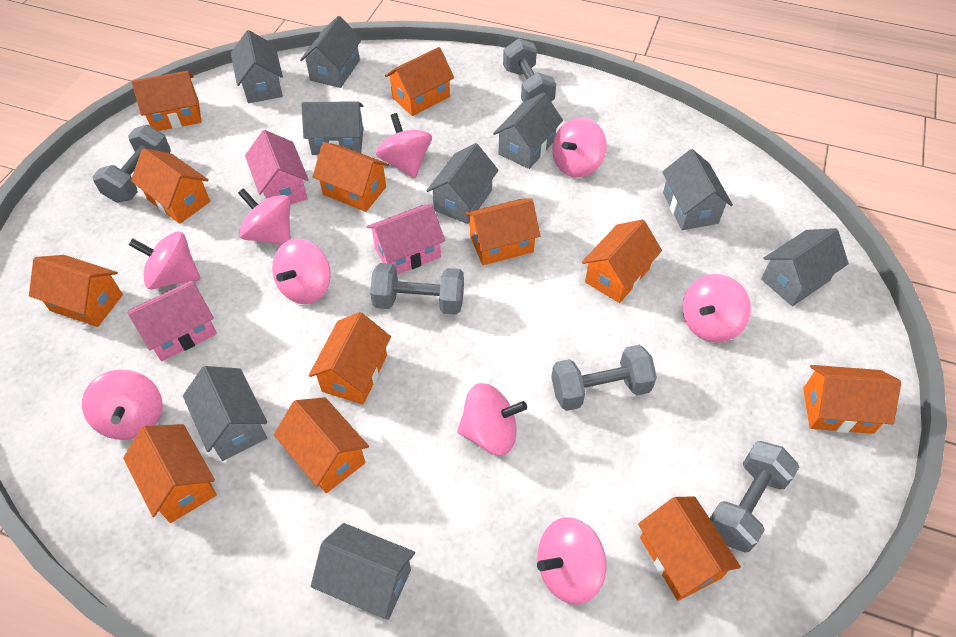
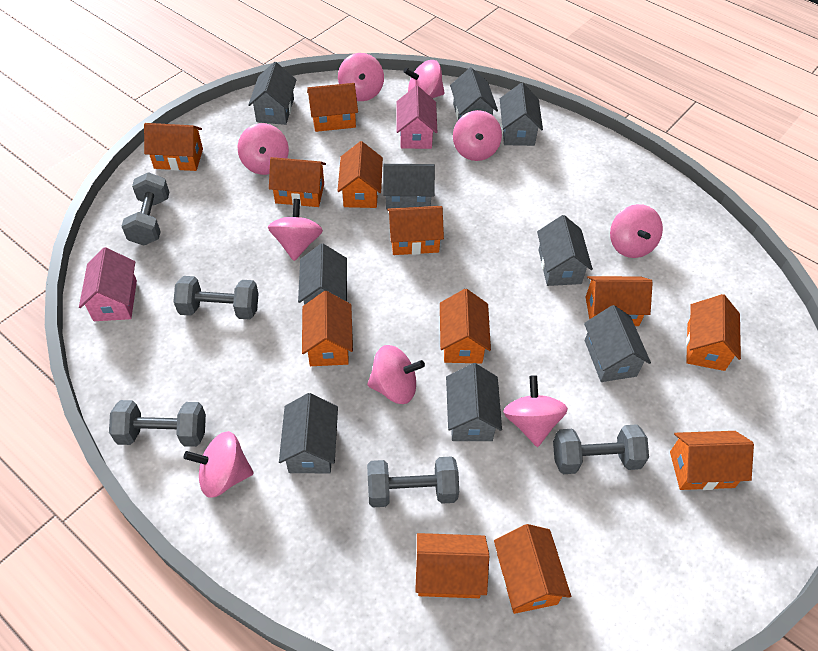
pink house: [128,280,217,362] [245,130,309,204] [367,204,445,275] = 3 -> [79,247,137,321] [397,86,437,149] = 2

